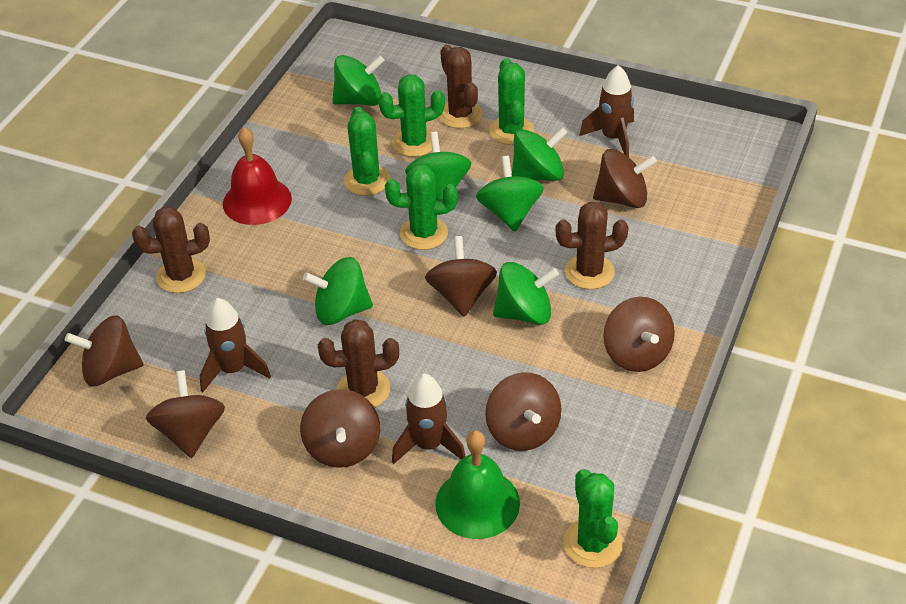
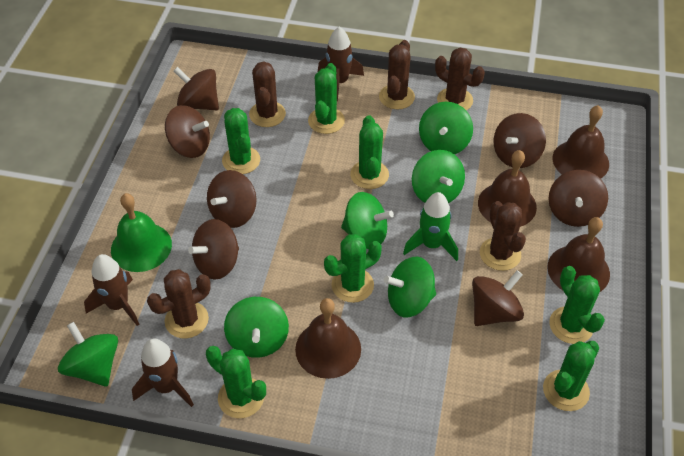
brown bell: none = 0 -> [295,298,361,379] [478,150,537,227] [547,217,610,292] [553,105,609,179] = 4
brown cactus: [132,207,210,293] [318,319,399,408] [439,44,483,128] [555,202,629,289] = 4 -> [147,269,211,339] [249,61,286,127] [379,40,415,109] [435,48,485,111] [480,201,526,271] = 5
green cactus: [344,107,390,196] [378,75,445,157] [385,164,458,250] [489,58,534,145] [563,469,623,568] = 5 -> [206,346,266,418] [222,108,260,174] [308,63,345,134] [324,234,382,303] [350,115,389,189] [543,341,599,411] [549,266,605,344] = 7
green rocket: none = 0 -> [403,192,458,261] = 1
red bell: [223,127,292,225] = 1 -> none = 0

